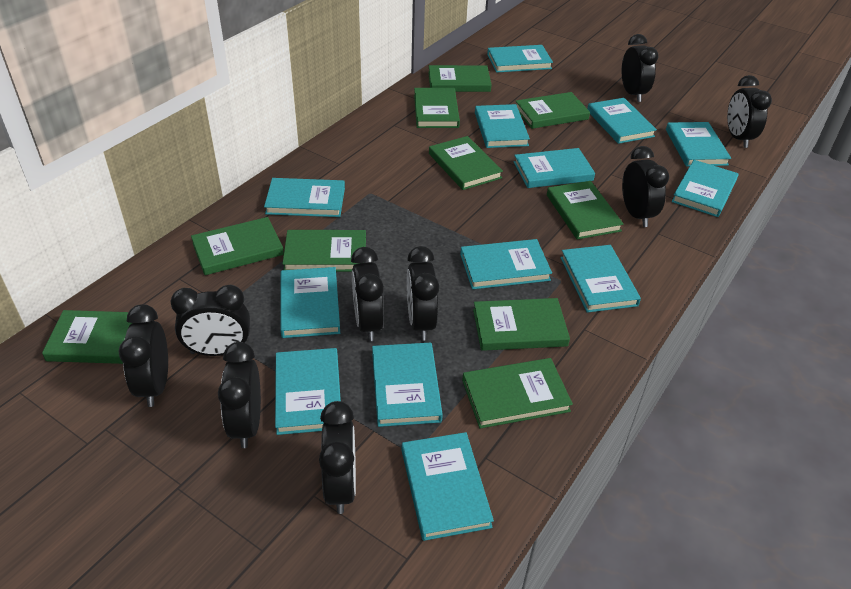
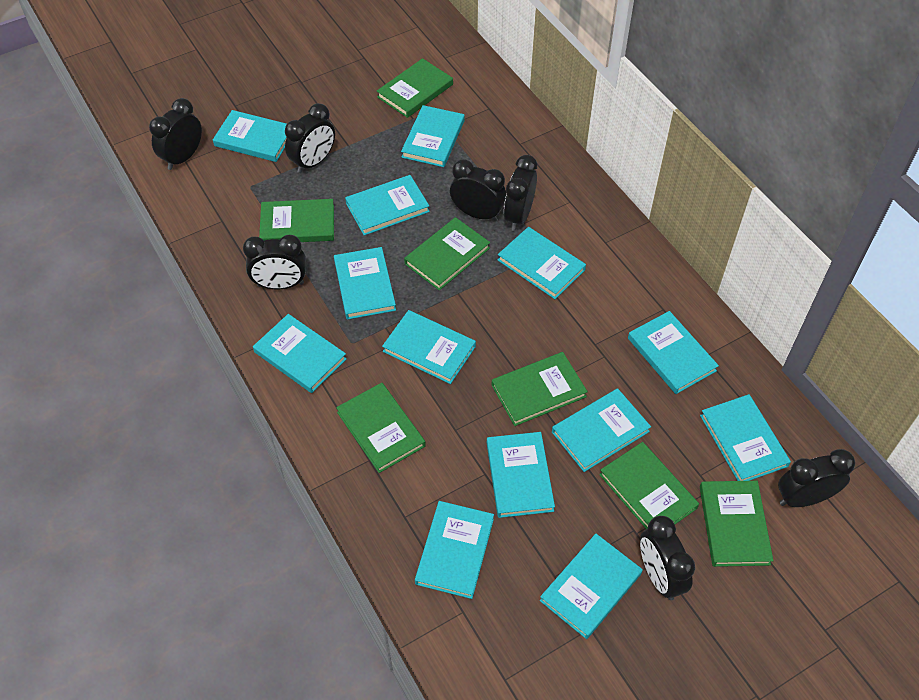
black clock: [118,304,168,407] [171,285,250,356] [218,342,261,448] [319,401,356,514] [351,247,384,341] [407,246,439,341] [622,34,658,102] [622,146,669,227] [727,75,772,148] = 9 -> [149,98,202,170] [243,235,306,289] [285,103,335,173] [450,159,506,221] [504,155,537,231] [640,516,695,600] [778,449,855,507] = 7
green book: [42,310,132,364] [191,217,284,275] [282,230,366,272] [414,88,460,128] [428,65,492,92] [429,136,503,190] [462,358,573,429] [473,298,570,351] [516,92,590,129] [547,181,623,239] = 10 -> [259,199,334,242] [336,383,426,473] [377,58,453,118] [404,217,490,290] [492,352,588,426] [599,442,699,529] [700,481,773,567] = 7

